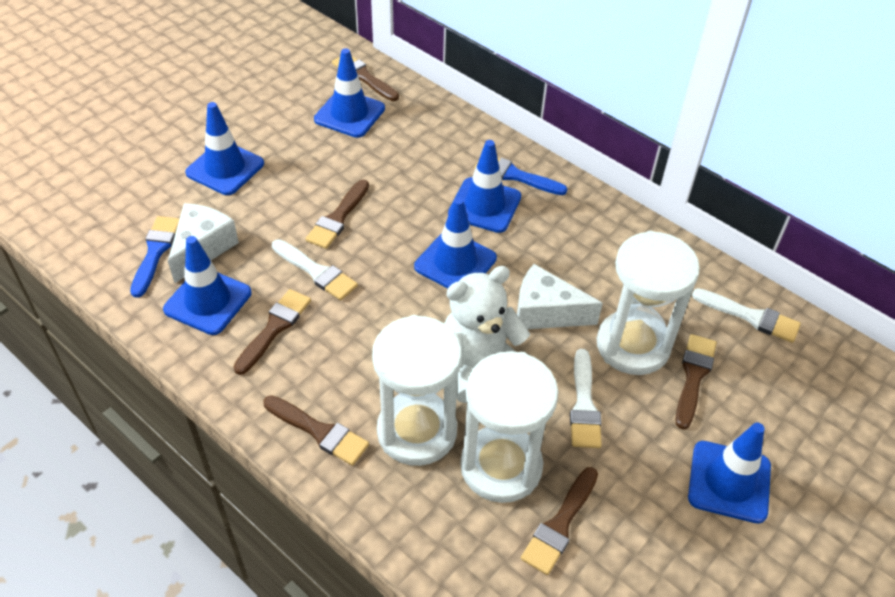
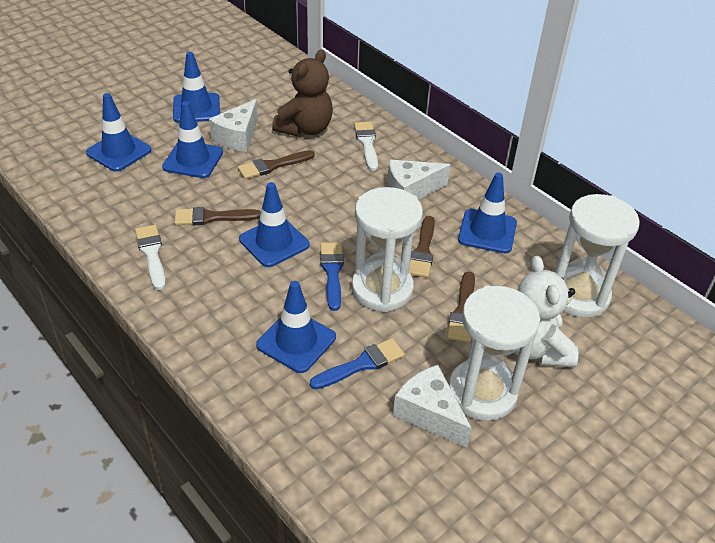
brown brush: [233,289,311,375] [263,395,369,466] [306,180,369,249] [332,56,399,101] [521,467,598,575] [675,334,717,430] = 6 -> [174,207,261,225] [238,150,315,179] [409,216,435,278] [447,271,475,343] = 4
brown teddy bear: none = 0 -> [272,50,333,137] = 1
white brush: [272,239,358,300] [570,349,602,448] [692,288,801,343] = 3 -> [135,225,166,290] [354,122,378,171] = 2
white cheese: [168,203,239,283] [517,264,603,329] = 2 -> [209,99,258,152] [388,160,450,200] [393,365,472,448] = 3

